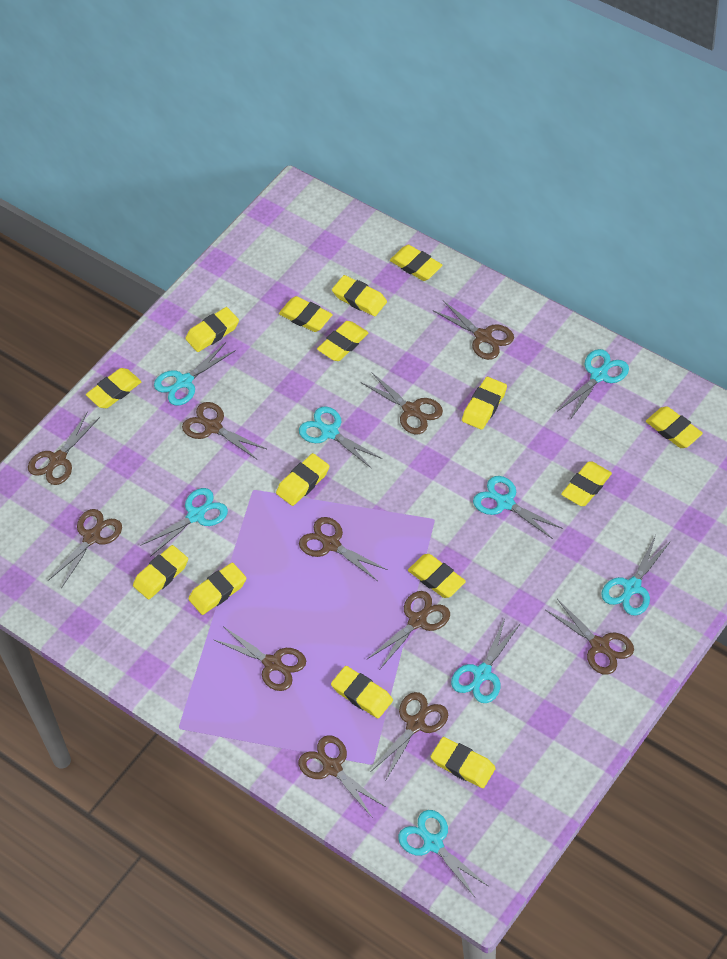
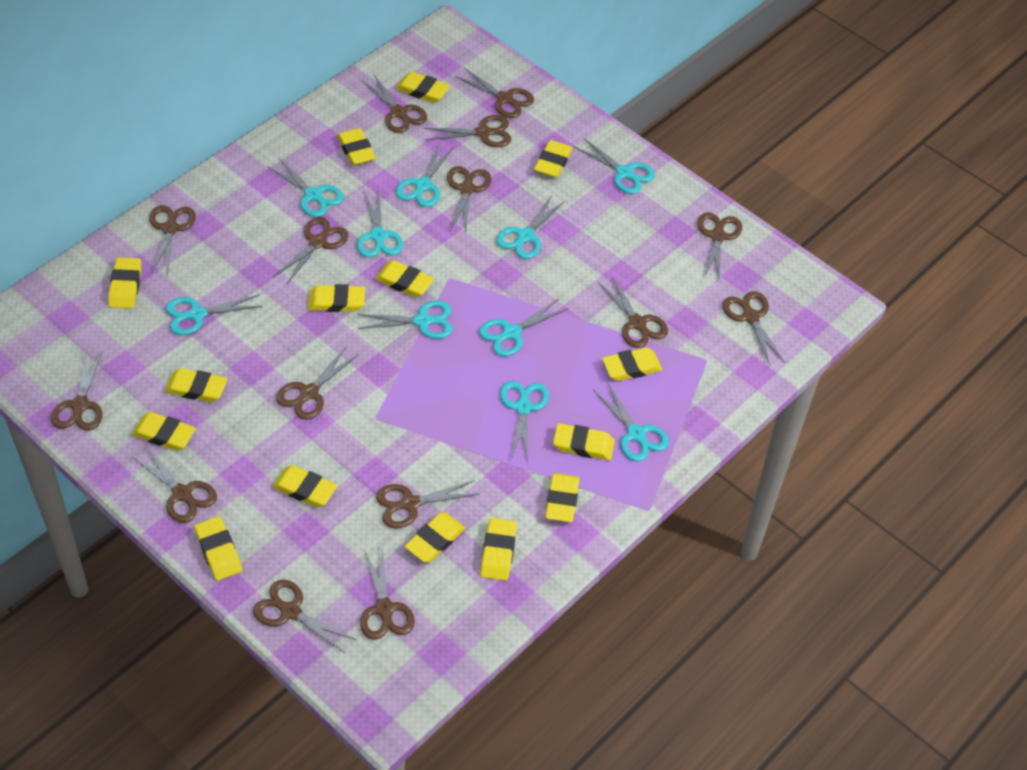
brown scissors: [28,411,100,485] [48,509,122,588] [182,402,266,459] [214,626,306,691] [299,517,388,580] [299,735,386,817] [362,372,443,434] [367,591,450,670] [371,692,448,781] [433,301,514,360] [546,599,634,675] = 11 -> [51,351,102,431] [132,446,217,523] [149,205,196,276] [253,580,357,654] [273,217,349,284] [276,347,359,420] [360,548,415,640] [361,75,427,133] [376,480,479,529] [424,115,511,147] [447,166,492,232] [455,68,534,118] [598,276,668,348] [697,212,742,281] [723,291,785,365] = 15
turquoise scissors: [140,488,228,557] [154,342,236,406] [299,406,382,469] [398,810,489,897] [451,619,521,703] [473,476,563,539] [557,349,629,420] [601,535,671,616] = 8 -> [166,294,263,335] [267,158,344,217] [357,189,403,257] [358,301,452,339] [396,143,454,207] [479,299,569,357] [496,195,565,259] [500,381,549,461] [575,138,655,194] [593,382,669,462] = 10

